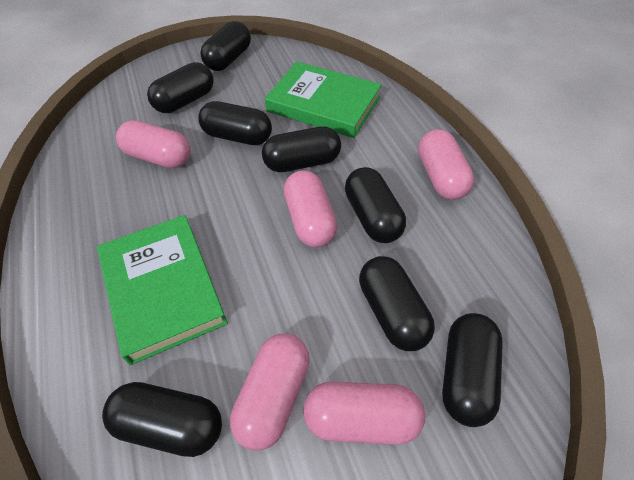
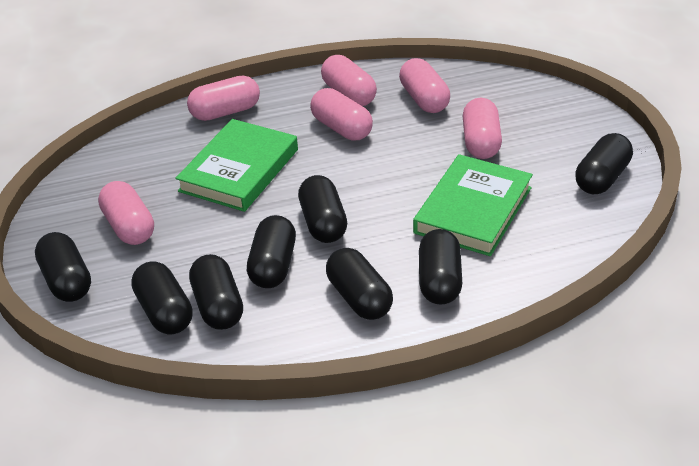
pink capsule: [116,120,191,168] [230,333,310,451] [284,170,338,248] [303,381,425,445] [418,129,474,200] = 5 -> [98,181,154,245] [187,76,260,121] [310,88,373,140] [321,55,377,106] [399,58,450,113] [463,98,502,159] = 6

